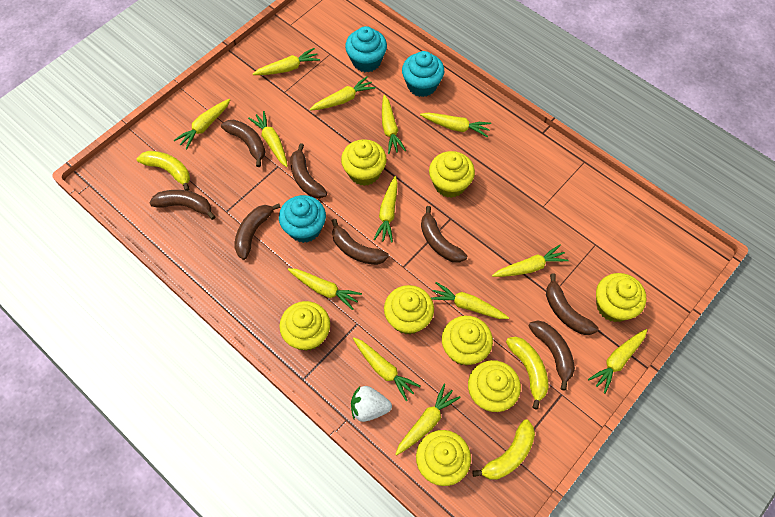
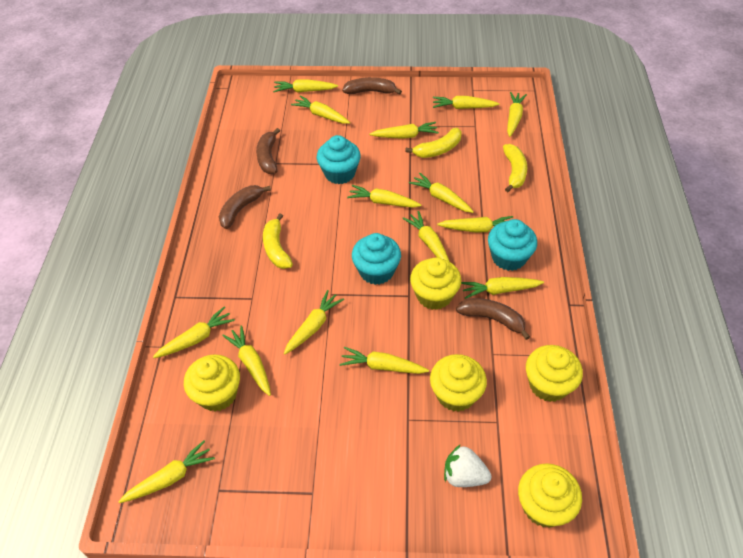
brown banana: [150,190,216,220] [221,119,266,167] [234,203,281,260] [290,143,327,199] [332,219,389,265] [421,206,468,263] [528,320,575,391] [546,273,599,335] = 8 -> [219,185,271,229] [256,128,280,174] [342,77,402,95] [456,298,530,340] = 4
yellow carrot: [174,99,230,150] [248,111,288,167] [253,48,320,75] [288,268,362,310] [310,76,376,111] [353,337,421,401] [373,176,398,243] [382,95,406,154] [395,384,461,455] [420,112,491,137] [431,282,509,319] [492,245,569,277] [588,329,647,394] = 13 -> [118,440,215,503] [153,307,235,358] [222,325,271,396] [273,79,338,93] [284,290,344,354] [291,95,350,124] [339,347,429,374] [347,185,421,208] [369,122,439,139] [402,211,450,262] [409,173,474,213] [433,96,500,109] [437,216,514,233] [461,277,544,299] [507,92,527,137] = 15
yellow cupcake: [279,301,330,351] [341,139,387,186] [384,285,434,334] [416,430,471,486] [429,151,475,198] [442,316,493,366] [468,360,521,412] [596,273,646,322] = 8 -> [184,354,240,411] [410,257,461,310] [430,354,487,412] [518,463,582,528] [526,345,583,402] = 5

